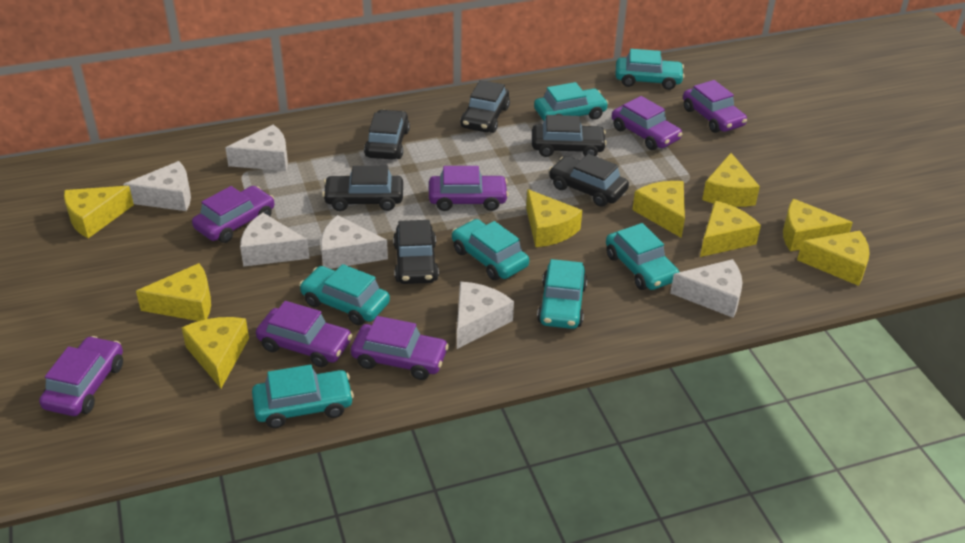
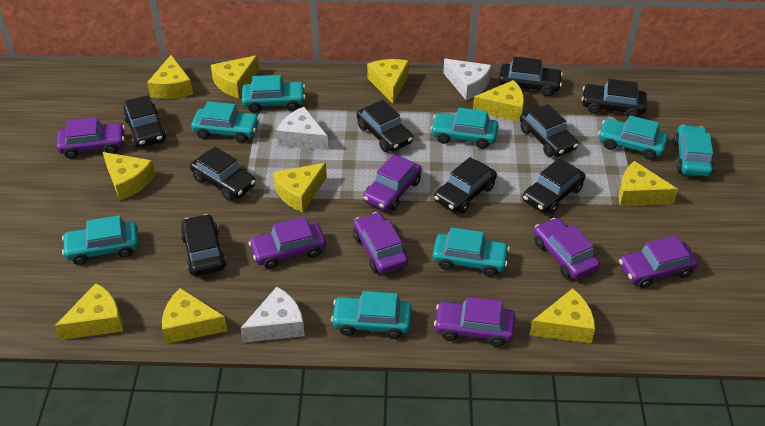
black car: [322,166,403,211] [364,110,410,160] [393,220,439,284] [460,80,510,133] [532,115,607,157] [549,154,629,207] = 6 -> [123,95,167,147] [180,214,226,276] [190,147,256,201] [357,100,413,152] [434,157,497,213] [499,57,563,96] [520,104,578,157] [523,158,585,214] [582,79,647,118] = 9
turquoise car: [252,365,354,428] [299,264,390,326] [452,219,529,280] [534,82,608,121] [537,259,587,329] [606,223,679,290] [615,49,685,90] = 7 -> [62,215,139,265] [191,101,260,143] [242,75,305,112] [331,291,412,339] [431,108,498,149] [432,227,510,277] [598,116,668,160] [674,125,714,177] = 8
white cheese: [123,161,191,211] [225,125,288,171] [240,213,309,267] [321,215,388,269] [457,282,514,349] [670,259,742,318] = 6 -> [241,287,305,343] [277,107,328,150] [443,59,492,100] = 3
yellow cheese: [64,186,134,238] [136,263,211,321] [181,317,249,388] [526,189,582,247] [632,181,685,238] [700,201,761,257] [702,153,760,207] [783,199,853,251] [797,231,870,286] = 9 -> [55,283,123,340] [103,152,155,200] [147,55,193,99] [162,288,227,344] [211,55,259,98] [273,163,327,212] [367,59,409,104] [473,80,524,122] [530,288,595,344] [619,161,678,206] = 10

